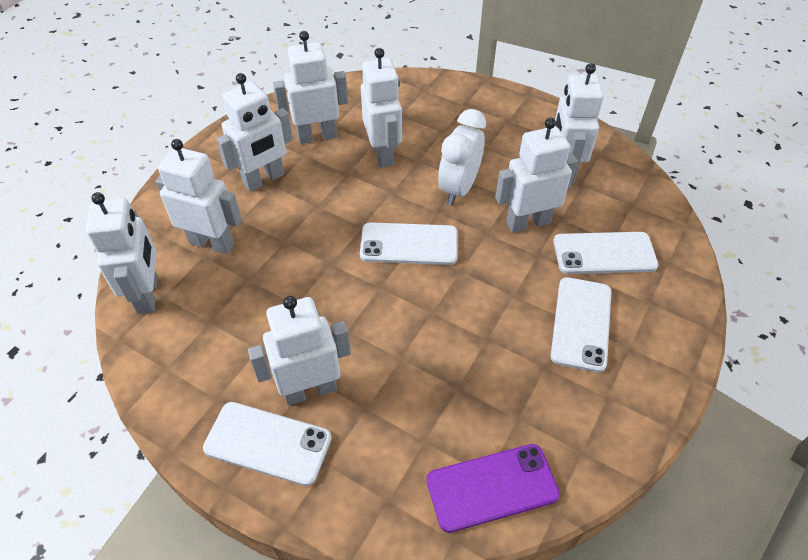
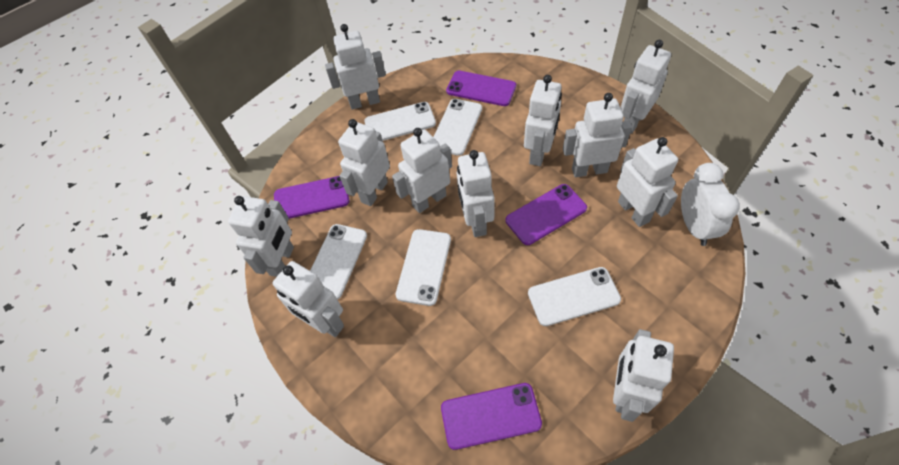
purple phone: [427,444,560,533] = 1 -> [274,176,349,219] [441,383,542,450] [446,71,516,106] [505,184,587,245] = 4
white phone: [203,402,332,486] [360,222,458,265] [551,277,612,373] [553,232,658,274] = 4 -> [310,224,367,299] [364,102,436,141] [396,229,451,306] [434,99,482,156] [528,267,621,326] = 5
white robot: [86,192,158,314] [156,139,242,254] [216,73,293,192] [248,296,351,405] [273,31,348,144] [361,48,402,168] [495,118,578,233] [555,63,604,183] = 8 -> [228,196,294,277] [273,261,344,337] [325,24,386,109] [338,119,390,206] [392,128,452,213] [457,150,495,237] [524,75,562,166] [563,93,632,177] [613,329,674,422] [617,137,678,227] [620,40,671,134] = 11

